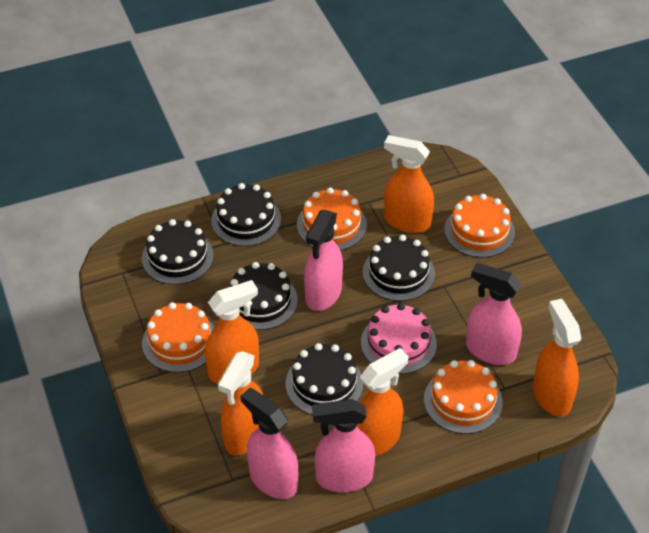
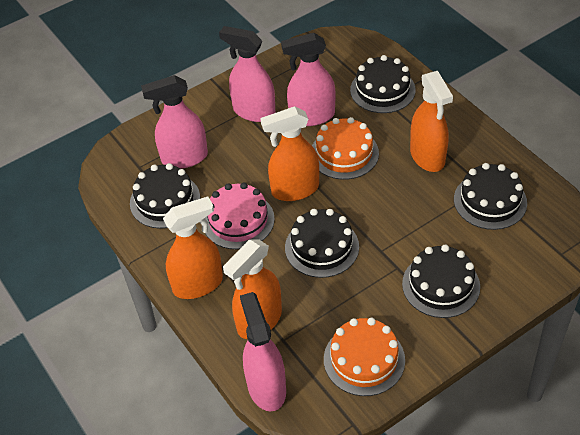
orange cake: [142,302,215,373] [297,188,367,251] [424,360,503,434] [444,194,515,258] = 4 -> [312,117,379,180] [324,318,405,396] = 2
orange spray bottle: [205,280,259,383] [218,351,263,456] [357,348,409,456] [384,135,434,233] [533,299,581,417] = 5 -> [163,197,223,299] [223,239,282,339] [260,106,319,201] [410,71,453,172] = 4

